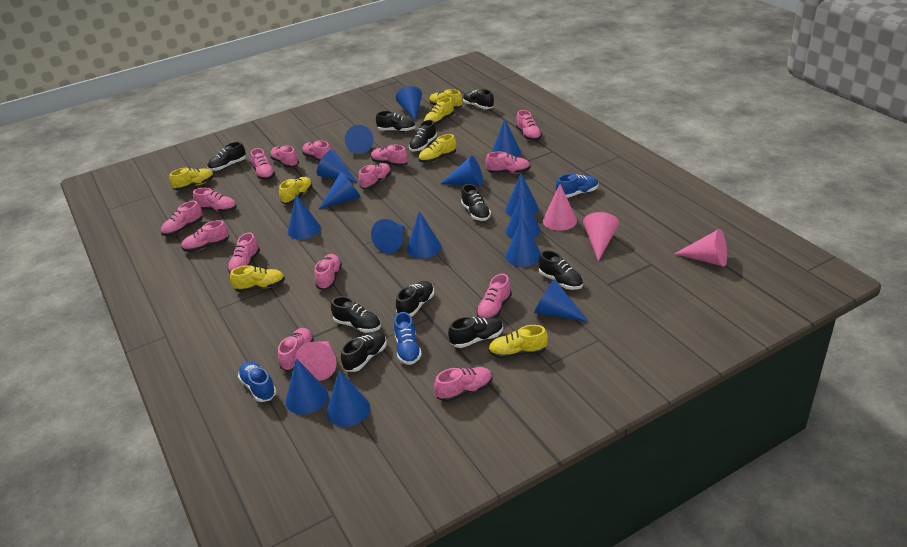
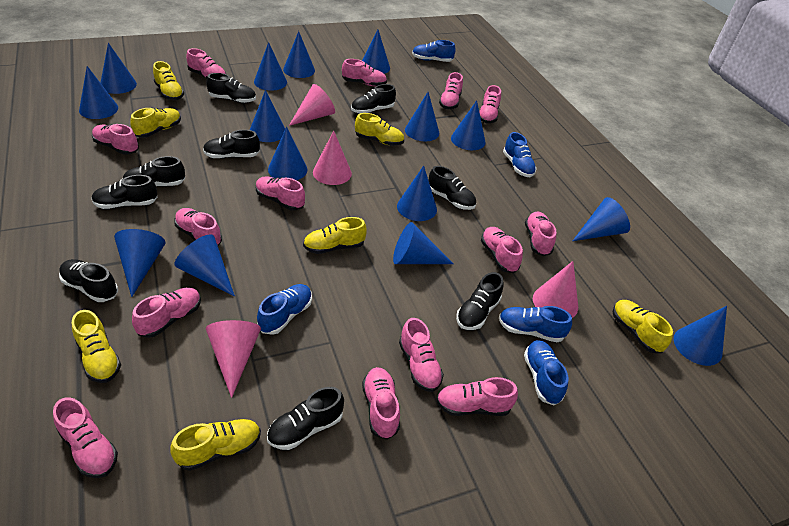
black shoe: [208,142,246,171] [331,296,381,333] [341,331,387,372] [376,111,415,132] [396,281,434,317] [409,120,437,151] [448,317,503,348] [461,184,491,221] [463,89,494,109] [539,250,583,290] = 10 -> [59,259,118,302] [91,175,157,209] [123,156,185,186] [203,130,260,158] [206,73,256,103] [267,387,344,450] [351,84,396,113] [429,166,476,210] [456,272,504,330] = 9
blue shoe: [238,361,277,402] [394,312,422,365] [556,174,598,198] = 3 -> [257,284,312,335] [412,40,456,62] [499,306,572,342] [503,132,537,177] [524,340,568,405] = 5
pink shoe: [161,201,203,236] [181,220,229,252] [193,188,237,212] [228,232,260,273] [251,148,275,180] [270,146,299,168] [278,328,314,372] [302,141,331,162] [314,254,342,290] [359,163,391,189] [371,145,408,166] [434,367,493,402] [476,274,512,318] [485,152,530,174] [516,110,542,141] = 15 -> [53,397,118,478] [92,124,139,155] [132,288,201,338] [174,208,222,246] [186,48,226,79] [256,176,305,211] [342,59,387,86] [362,367,400,440] [399,318,444,392] [436,377,518,416] [439,72,463,109] [479,85,501,123] [481,227,523,273] [525,212,557,256] = 14

